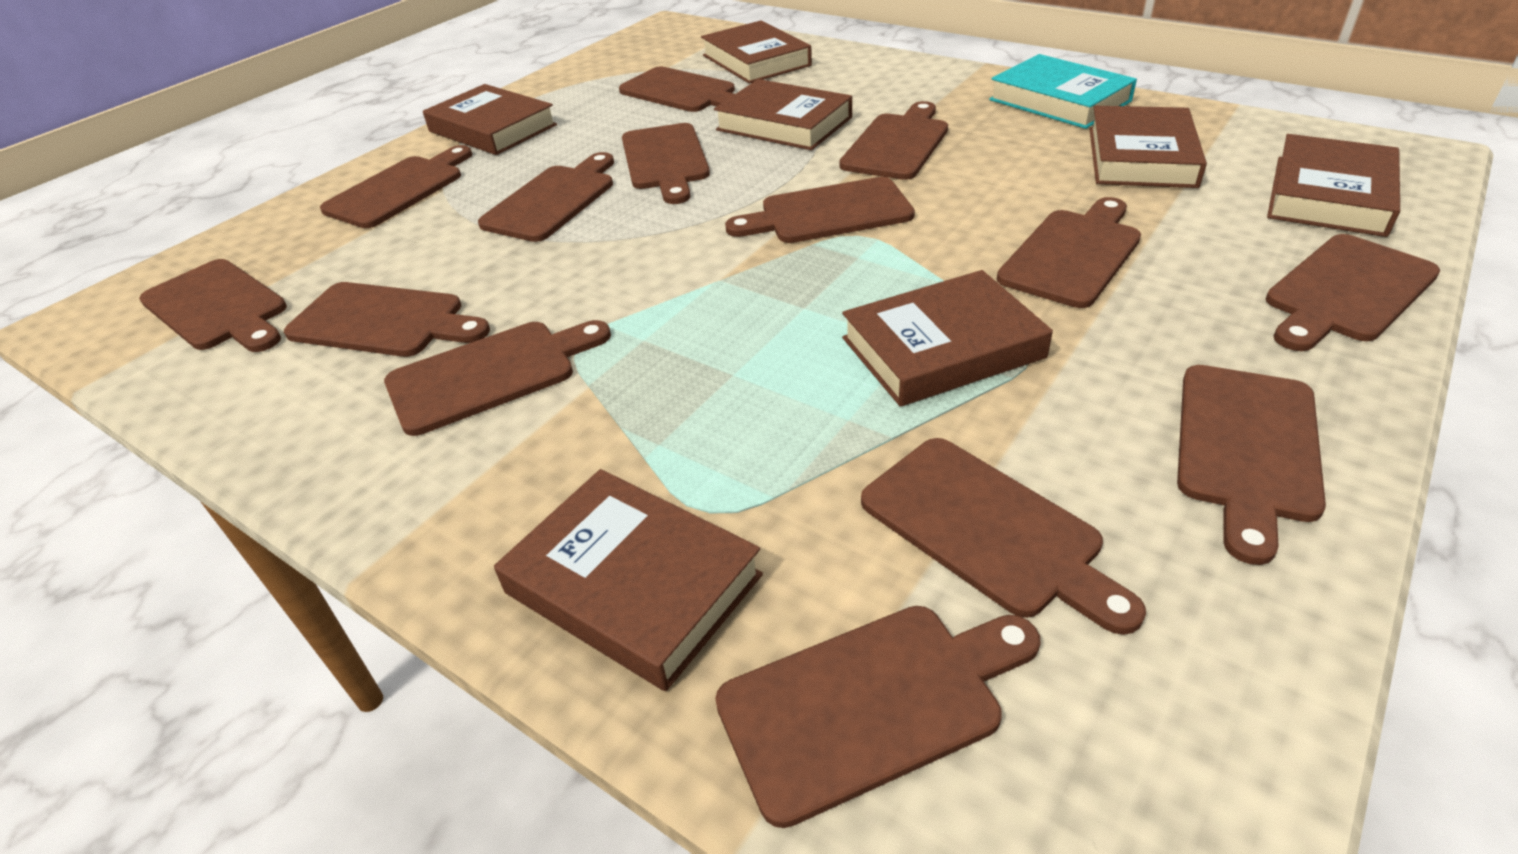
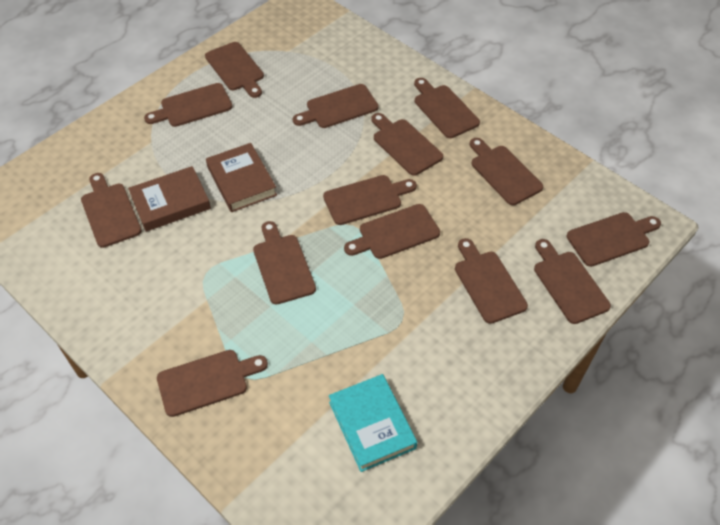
brown book: [423,84,557,155] [494,469,763,691] [701,20,812,84] [714,79,852,150] [842,270,1053,407] [1089,106,1207,188] [1267,134,1400,237] = 7 -> [128,166,211,232] [206,143,277,212] = 2

